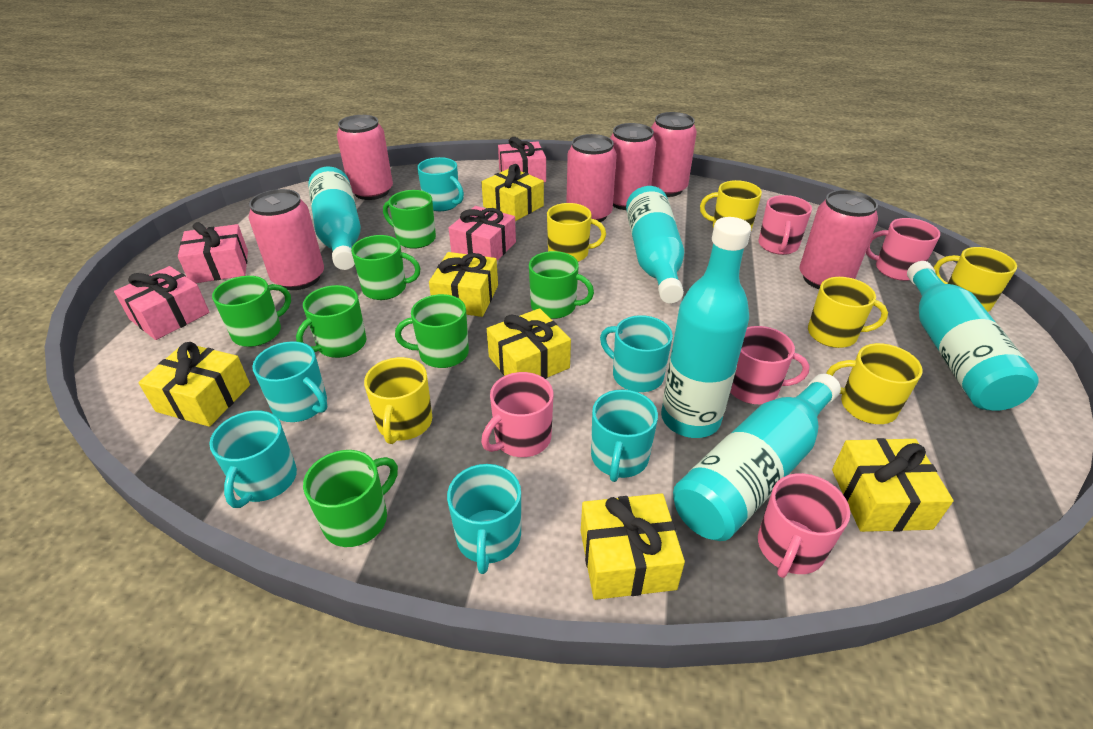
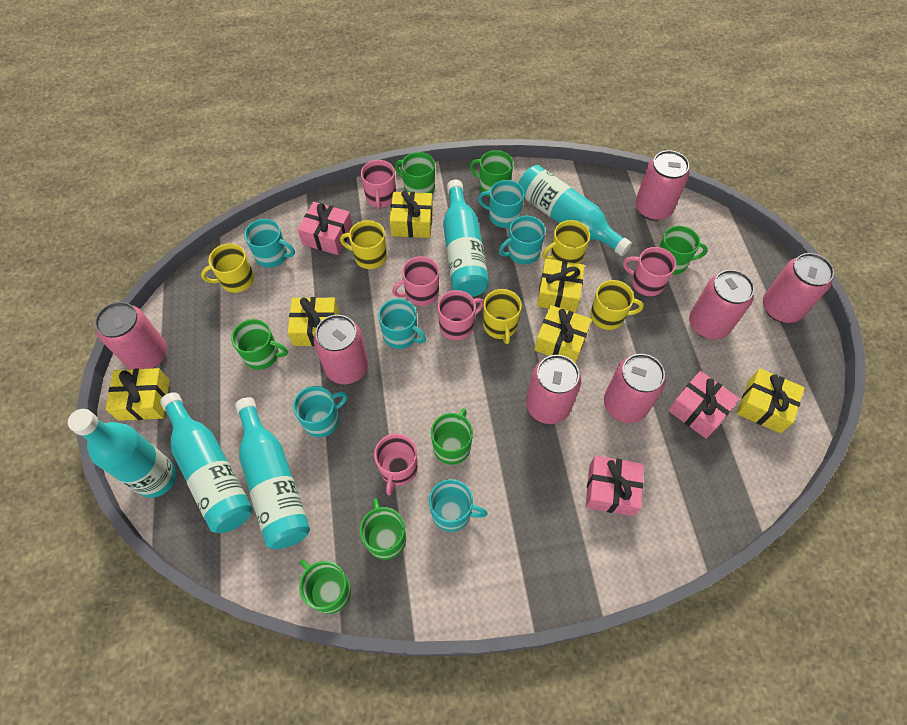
pink can: [249,189,324,290] [337,115,393,200] [566,134,617,222] [610,123,656,210] [651,112,697,197] [799,190,878,289] = 6 -> [95,302,167,369] [314,315,368,384] [526,355,581,424] [604,354,666,423] [635,150,690,221] [689,270,754,340] [763,253,834,323] = 7
pink gift: [114,266,210,340] [178,222,248,283] [449,206,516,260] [498,137,546,182] = 4 -> [297,202,353,255] [585,456,644,516] [668,371,739,439] = 3
yellow mug: [364,357,432,444] [547,203,606,262] [700,180,762,231] [808,277,888,348] [826,343,923,424] [934,247,1017,312] = 6 -> [201,243,254,293] [340,220,387,269] [483,289,522,344] [542,220,590,264] [590,280,643,330] = 5

